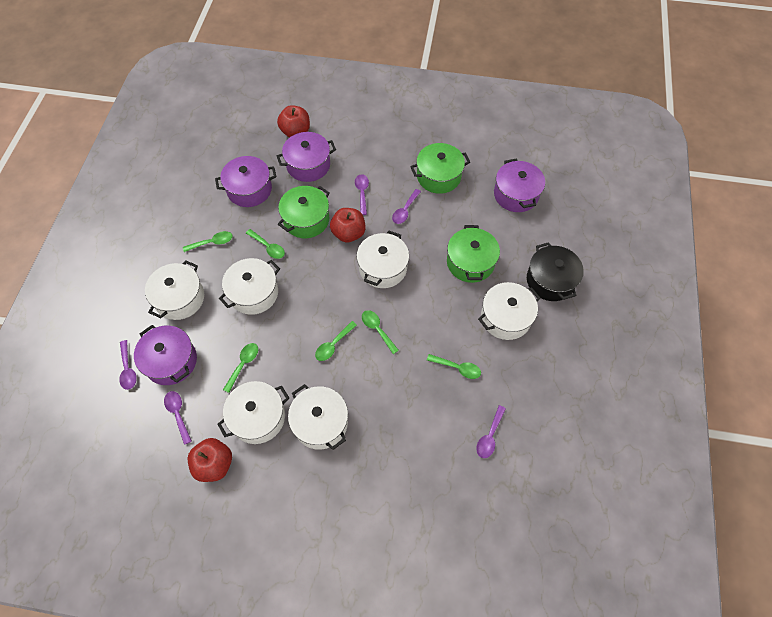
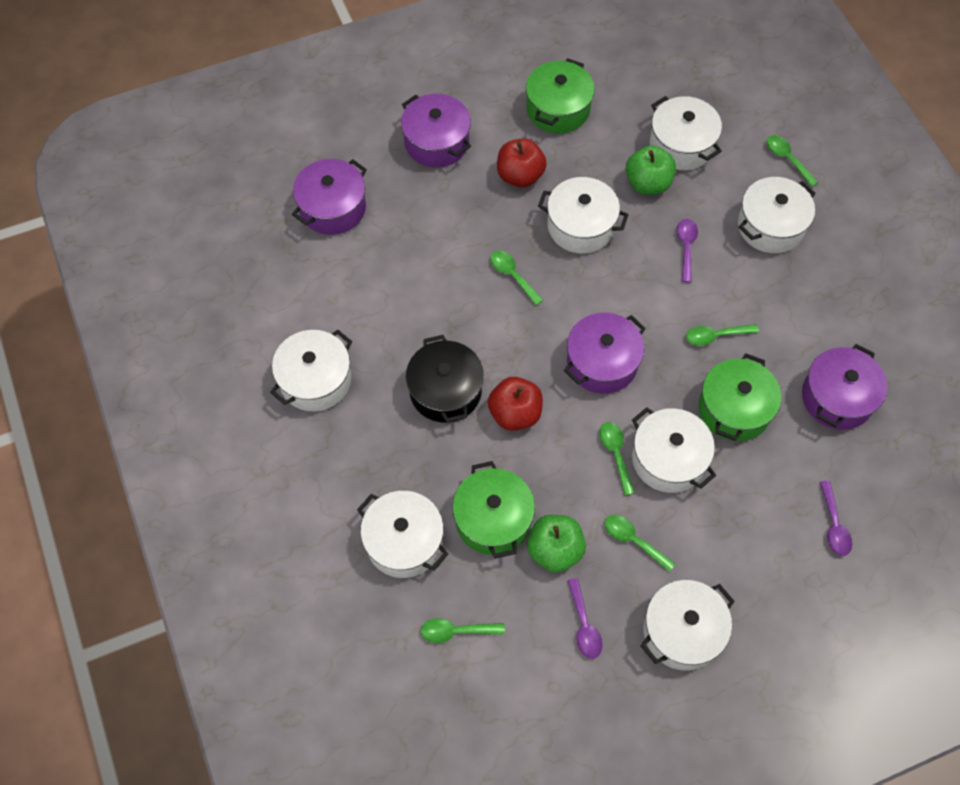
green apple: none = 0 -> [527,515,586,573] [626,145,676,194] = 2
purple spoon: [119,340,137,390] [164,391,192,445] [355,174,369,215] [392,189,421,224] [476,405,506,458] = 5 -> [567,578,603,659] [677,219,698,282] [820,481,852,556] = 3
red apple: [187,438,232,482] [277,105,310,137] [330,208,366,242] = 3 -> [488,377,543,431] [497,138,547,188] = 2
white pot: [145,261,204,320] [217,381,289,444] [219,258,280,315] [288,384,348,450] [357,231,409,288] [478,282,540,340] = 6 -> [270,330,352,411] [357,491,448,578] [538,177,629,254] [632,407,716,493] [641,580,735,671] [650,96,722,170] [738,177,816,253] = 7

